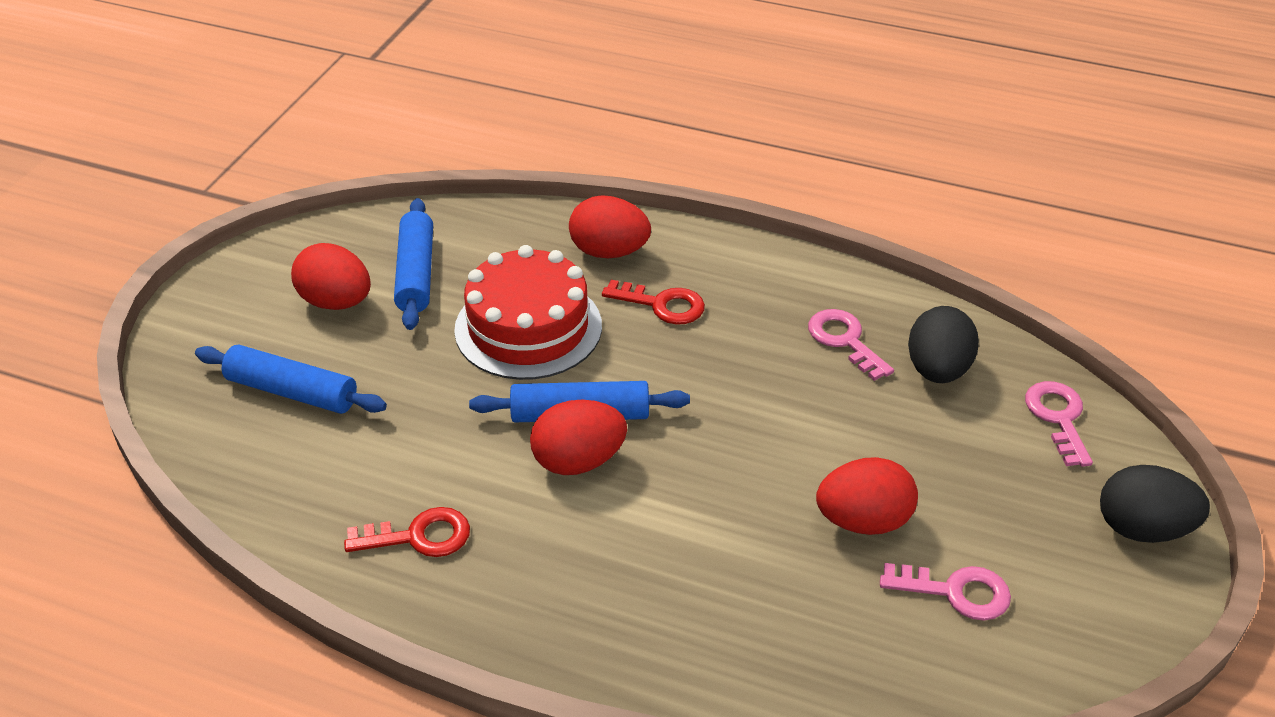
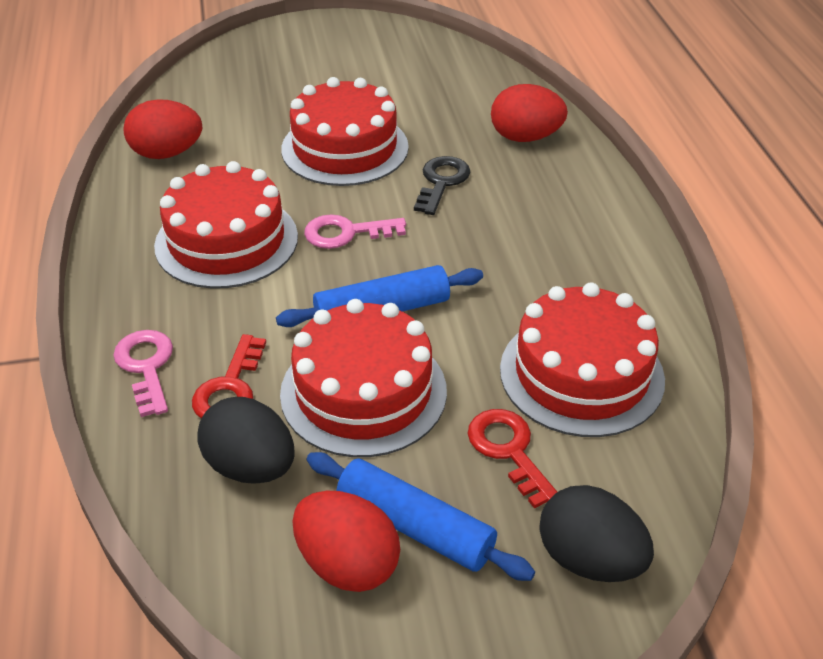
black key: none = 0 -> [414,156,470,215] = 1
blue rolling pin: [195,345,387,414] [394,198,433,330] [469,381,690,422] = 3 -> [276,265,483,327] [307,452,535,581] = 2
pink key: [808,309,894,381] [880,563,1011,621] [1025,381,1093,467] = 3 -> [113,330,173,417] [304,214,406,249] = 2
red cake: [454,245,602,380] = 1 -> [154,161,298,289] [280,299,447,457] [281,77,409,186] [500,282,665,437] = 4
red egg: [291,243,371,310] [530,400,627,475] [569,195,651,258] [816,457,918,535] = 4 -> [123,99,202,159] [293,491,400,592] [491,84,568,142] = 3

